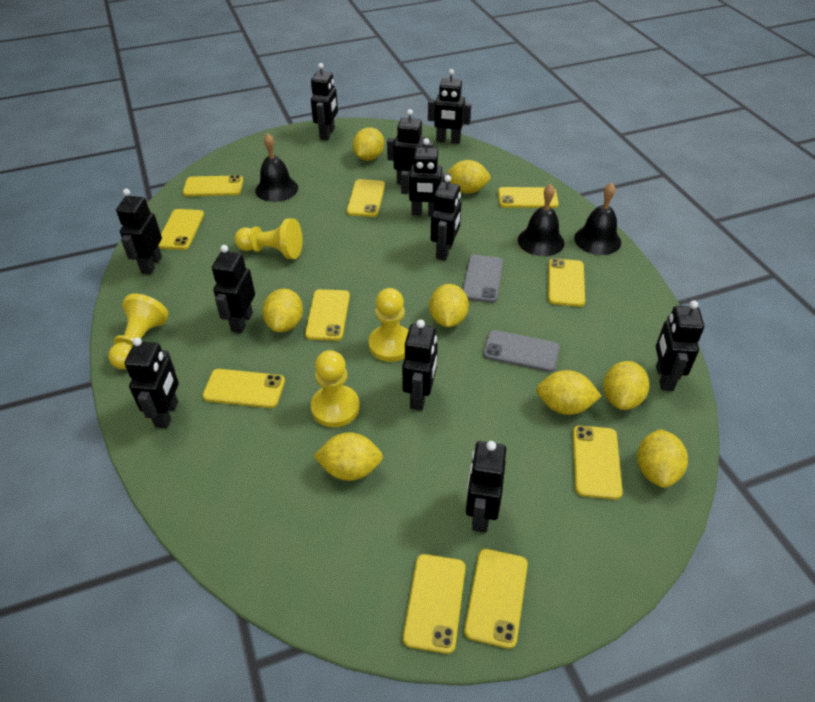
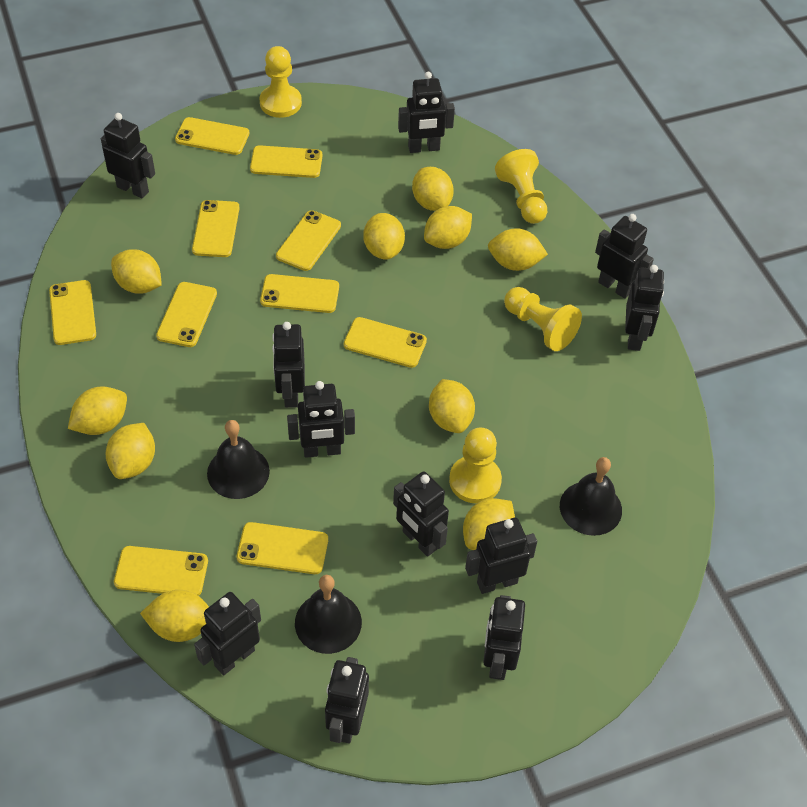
grey phone: [463,255,503,303] [483,330,560,372] = 2 -> none = 0
yellow lemon: [262,289,303,332] [314,432,383,481] [353,127,384,161] [429,284,469,327] [446,160,491,194] [536,370,602,415] [603,361,649,410] [637,429,688,488] = 8 -> [68,386,127,435] [106,423,155,479] [111,249,162,294] [140,590,209,642] [363,213,405,260] [412,167,454,211] [424,206,472,249] [429,379,475,433] [463,498,515,550] [488,228,548,271] = 10

